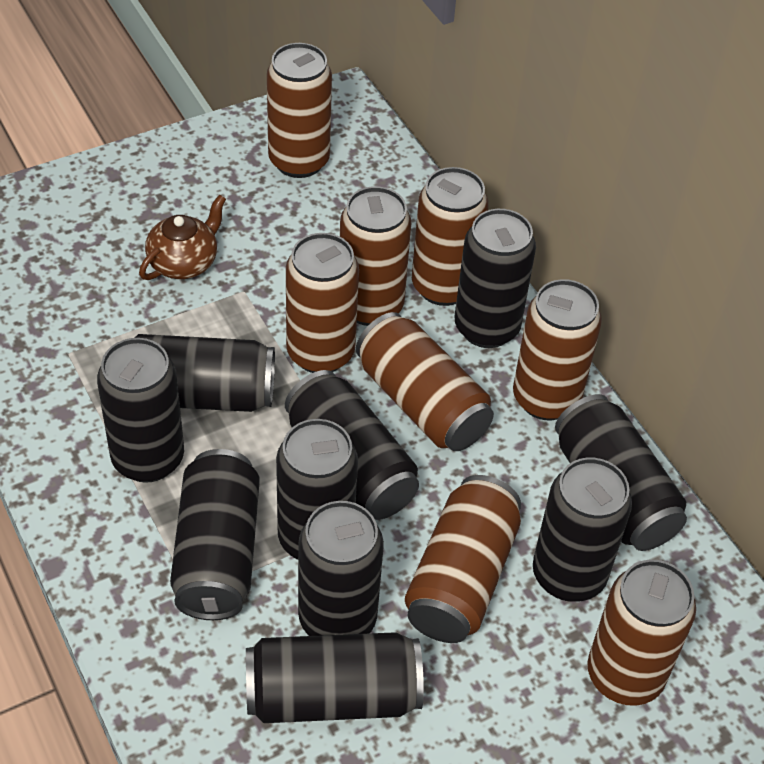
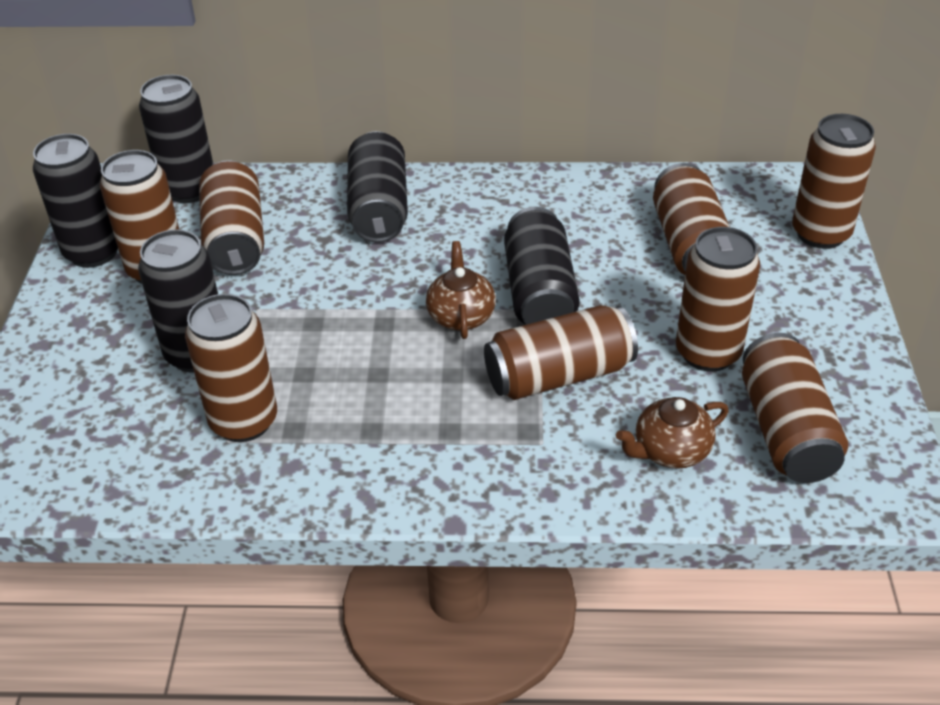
black can: [97,338,184,483] [135,334,275,412] [170,449,260,620] [246,632,424,723] [276,419,358,560] [285,370,419,520] [298,501,384,636] [455,209,536,348] [533,458,632,602] [555,394,687,551] = 10 -> [33,134,118,268] [138,229,218,373] [139,75,213,203] [347,131,408,243] [504,207,580,325] = 5
brown teapot: [139,194,226,280] = 1 -> [426,241,496,339] [616,397,729,469] = 2

